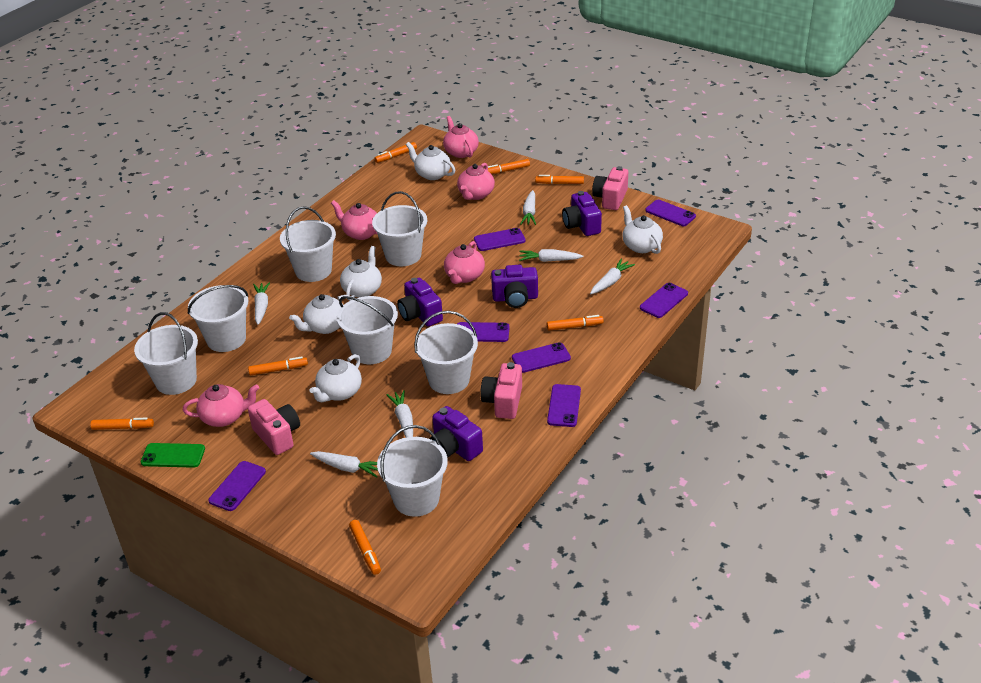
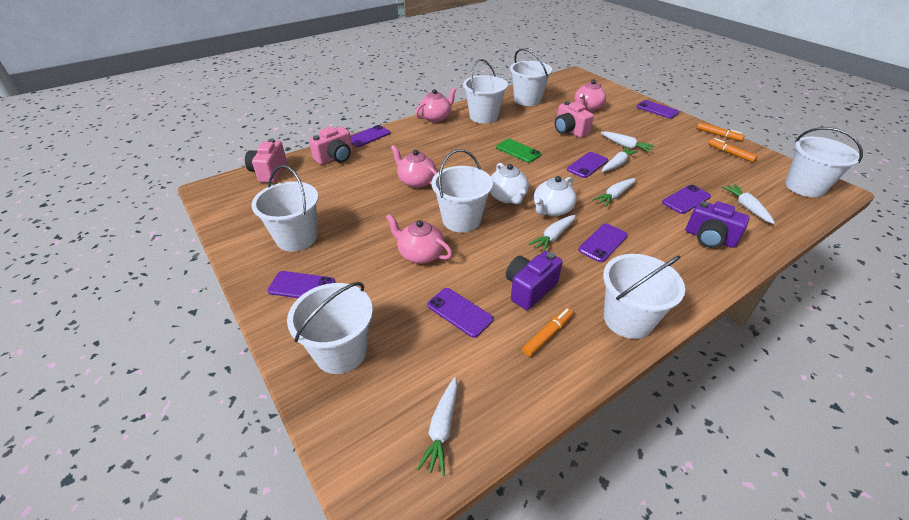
orange marker: [90,418,154,430] [248,357,308,375] [349,520,381,575] [374,142,417,163] [488,159,530,174] [535,175,584,184] [547,315,604,331] = 7 -> [522,308,573,356] [696,122,744,141] [708,138,757,163] = 3
pink teapot: [183,384,259,427] [331,200,378,240] [443,116,479,158] [444,241,485,284] [457,163,495,200] = 5 -> [386,214,452,264] [391,145,437,188] [415,87,457,122] [574,79,606,112] = 4
purple camera: [397,278,443,326] [430,406,483,461] [491,265,538,308] [562,191,602,236] = 4 -> [506,251,562,310] [686,201,749,248] = 2
white teapot: [289,294,352,334] [310,354,362,402] [340,246,382,300] [406,142,455,180] [623,205,663,254] = 5 -> [490,163,529,204] [534,176,577,216] = 2

